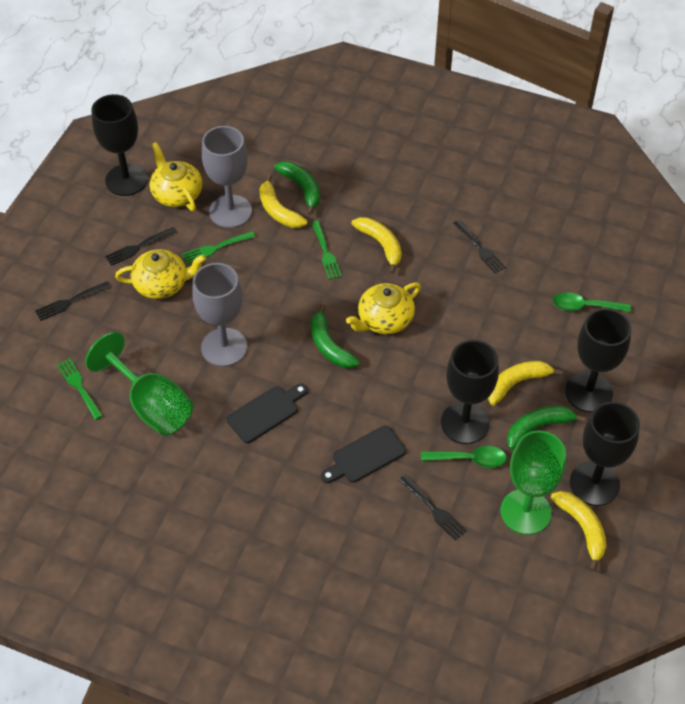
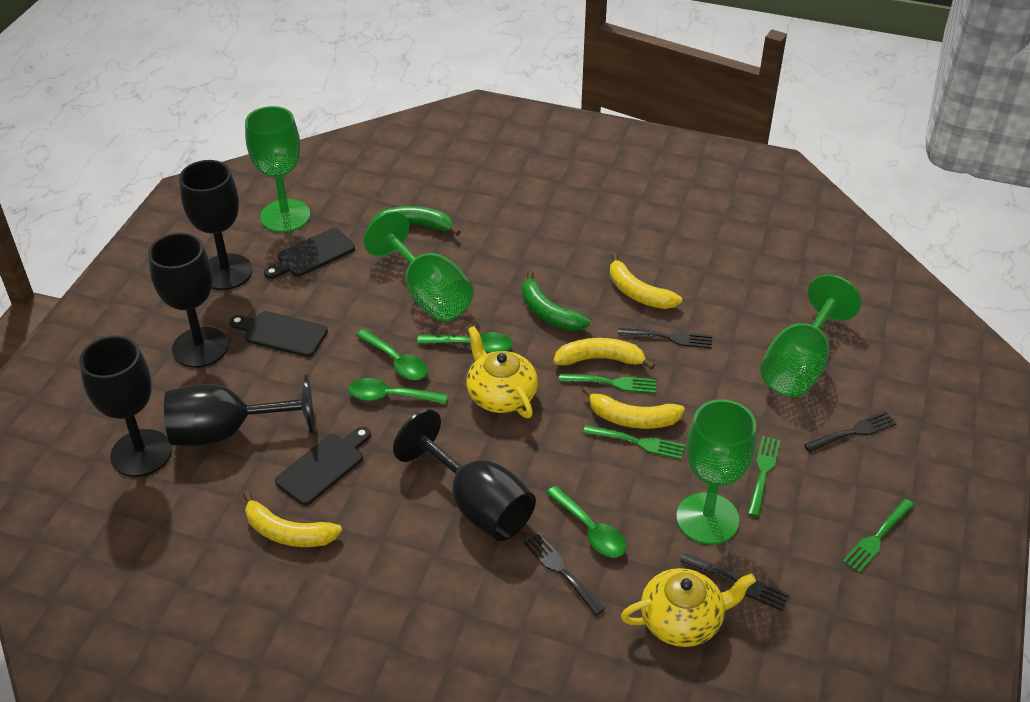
black cutting board: [227,384,308,443] [321,425,406,483] = 2 -> [229,311,328,357] [264,228,355,279] [275,426,371,506] = 3
black goblet: [91,94,148,196] [441,340,499,444] [565,308,631,412] [570,402,640,506] = 4 -> [79,335,172,477] [148,233,228,368] [164,374,314,446] [179,160,252,290] [393,409,536,541] = 5
green banana: [274,162,320,215] [311,304,360,368] [507,406,586,450] = 3 -> [372,206,460,236] [522,271,590,331] = 2
green fork: [57,358,103,420] [182,231,255,264] [311,221,342,279] = 3 -> [559,373,656,393] [583,425,685,459] [747,436,781,517] [842,499,914,573] = 4
green goblet: [85,332,193,436] [501,430,566,535] = 2 -> [245,106,310,232] [364,211,474,322] [676,399,756,544] [760,275,861,397] = 4
green spoon: [421,446,507,468] [552,292,631,312] = 2 -> [348,378,448,404] [356,329,428,380] [417,332,513,353] [546,486,627,558] = 4
grey goblet: [192,263,247,367] [202,126,252,228] = 2 -> none = 0
yellow teapot: [115,249,206,299] [150,142,203,211] [346,282,421,334] = 3 -> [466,326,538,418] [621,568,756,647] = 2

